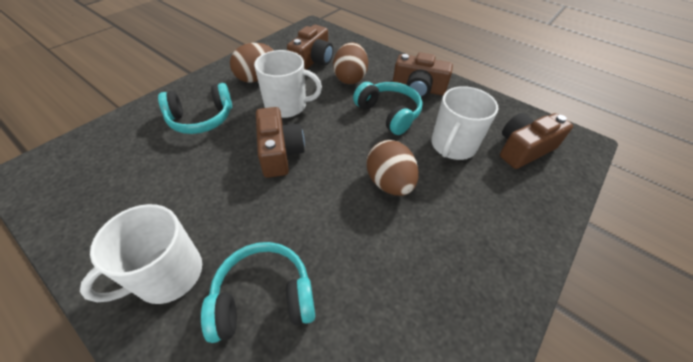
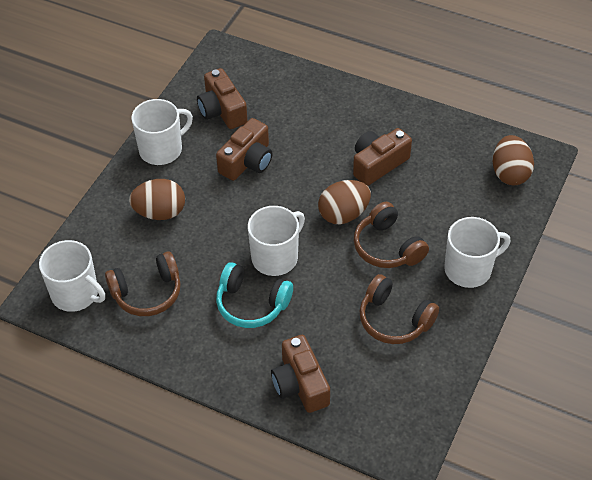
brown headphones: none = 0 -> [105,252,181,316] [354,202,429,268] [360,274,439,344] = 3
turquoise headphones: [158,83,232,134] [201,242,315,343] [353,82,423,135] = 3 -> [216,262,293,328] = 1
white mug: [80,204,202,304] [254,50,322,118] [431,86,498,160] = 3 -> [39,240,105,312] [131,99,193,165] [248,206,305,276] [444,217,510,288] = 4

